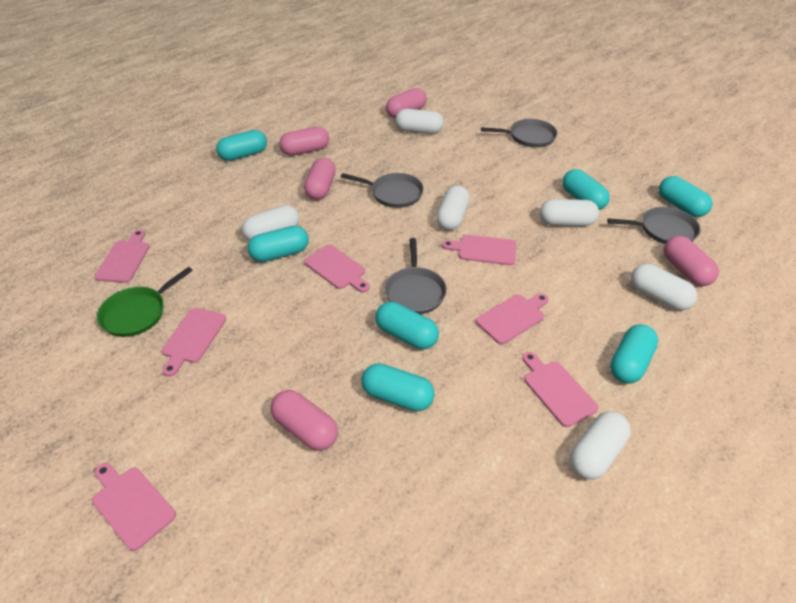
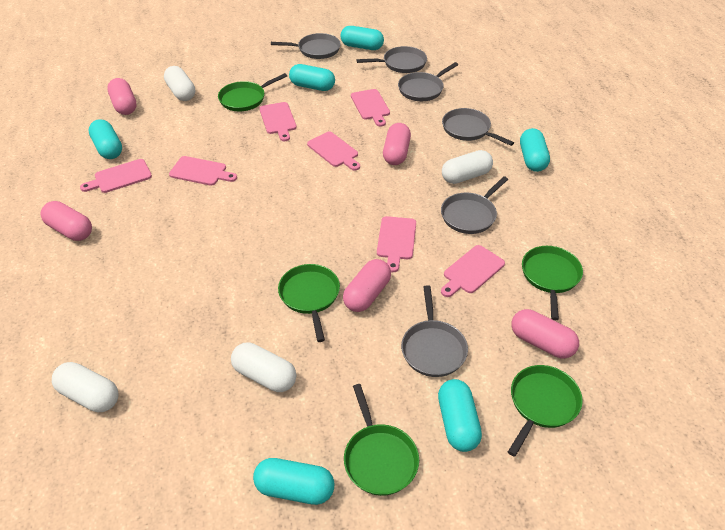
green pan: [97,267,193,337] = 1 -> [218,73,287,111] [278,264,340,342] [344,384,419,496] [508,365,583,457] [522,246,583,320] = 5
grey pan: [341,173,424,208] [385,238,447,314] [481,119,557,148] [607,207,701,244] = 4 -> [271,33,341,59] [356,46,427,73] [398,62,458,101] [401,285,468,377] [441,176,508,234] [442,108,514,146] = 6
turquoise capsule: [216,130,267,161] [248,226,309,262] [361,363,435,411] [375,302,439,349] [562,169,610,210] [610,324,658,384] [659,176,713,217] = 7 -> [89,119,122,159] [253,458,335,505] [289,64,335,91] [340,26,384,50] [438,379,482,452] [520,128,550,172] = 6
white capsule: [242,205,299,241] [395,109,444,134] [436,185,470,231] [540,199,599,226] [570,411,631,480] [631,264,697,310] = 6 -> [52,362,118,412] [164,66,195,101] [231,342,296,392] [442,150,493,184] = 4

